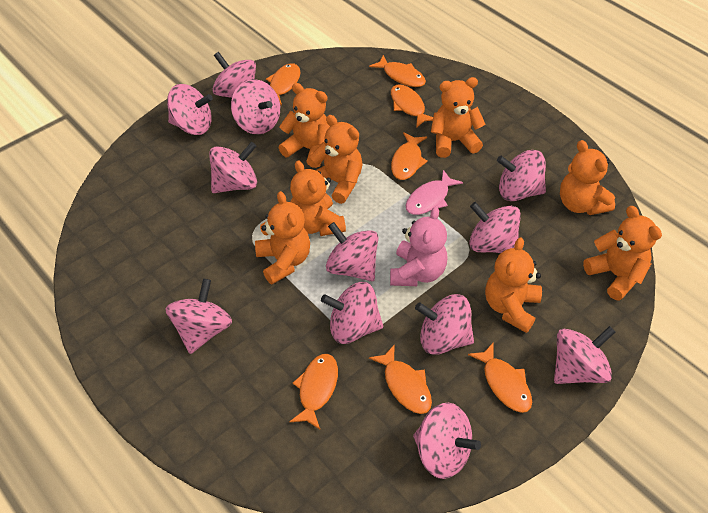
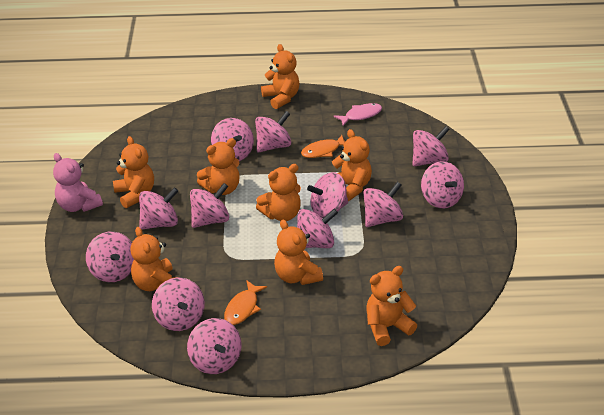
orange fish: [266,63,301,106] [289,354,338,429] [369,55,426,87] [369,345,432,414] [391,84,433,128] [391,132,428,180] [468,342,532,413] = 7 -> [224,280,267,325] [301,135,345,158] = 2

